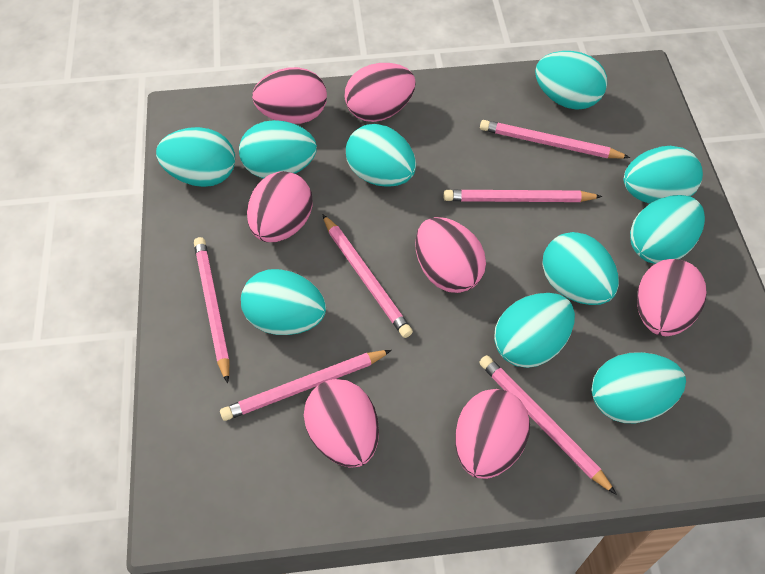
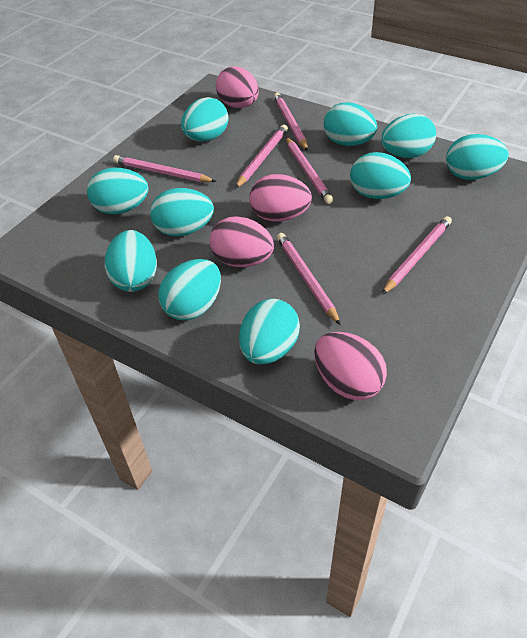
pink egg: [247,171,313,242] [252,67,327,124] [304,379,379,468] [344,63,416,122] [415,217,486,293] [455,389,530,479] [637,259,707,336] = 7 -> [210,216,274,267] [216,66,259,108] [249,174,312,221] [314,332,387,401] = 4

